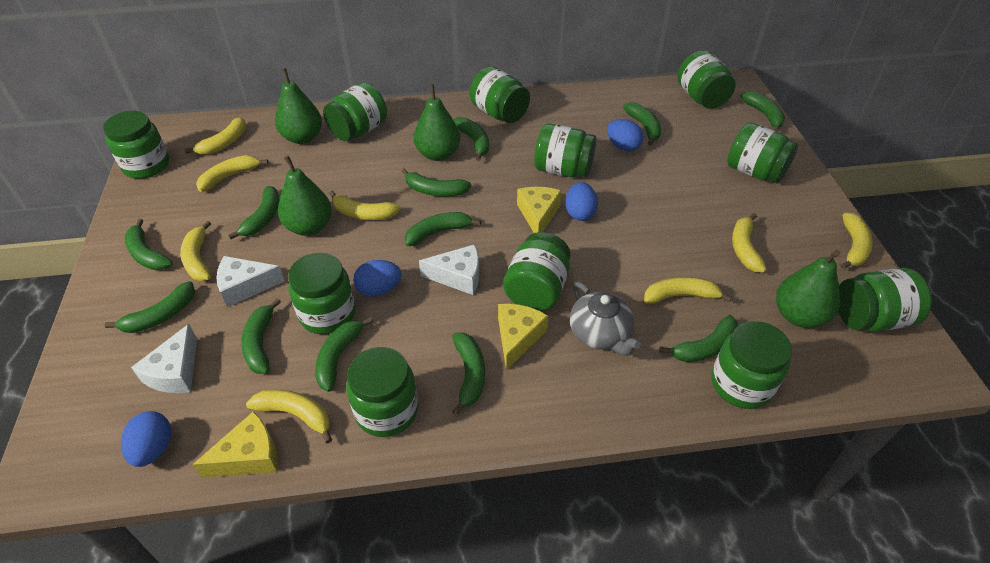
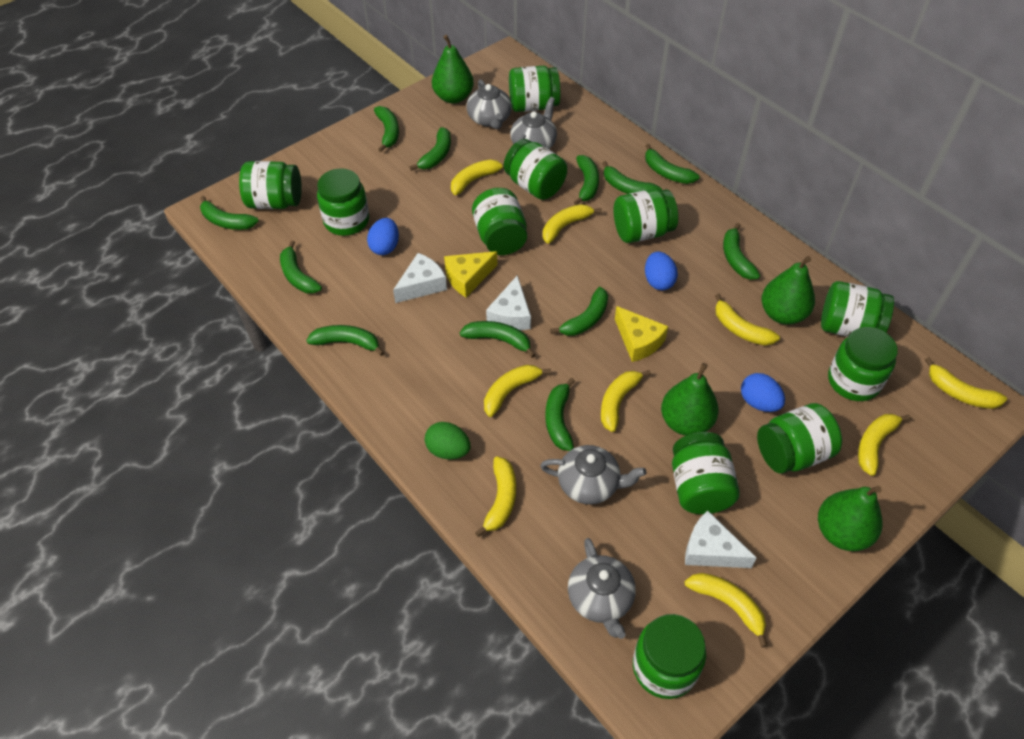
blue egg: [121,411,171,467] [353,260,401,297] [565,182,598,221] [607,119,643,151] = 4 -> [367,218,399,255] [645,251,678,290] [741,373,785,412] = 3
green egg: none = 0 -> [425,422,470,459] = 1
grey teapot: [570,282,641,356] = 1 -> [467,80,512,129] [510,97,557,149] [540,445,646,504] [568,538,636,639] = 4
yellow banana: [180,221,211,281] [184,117,246,155] [196,155,268,192] [246,390,332,444] [329,191,401,220] [644,277,732,304] [732,213,767,273] [841,213,873,269] = 8 -> [451,159,504,195] [475,456,516,537] [484,365,551,417] [543,204,602,244] [601,370,651,432] [685,573,768,648] [715,294,780,346] [858,414,911,476] [925,357,1007,409] = 9
yellow cheese: [192,411,278,478] [498,304,549,370] [517,187,562,233] = 3 -> [444,251,497,297] [615,306,668,362] = 2

